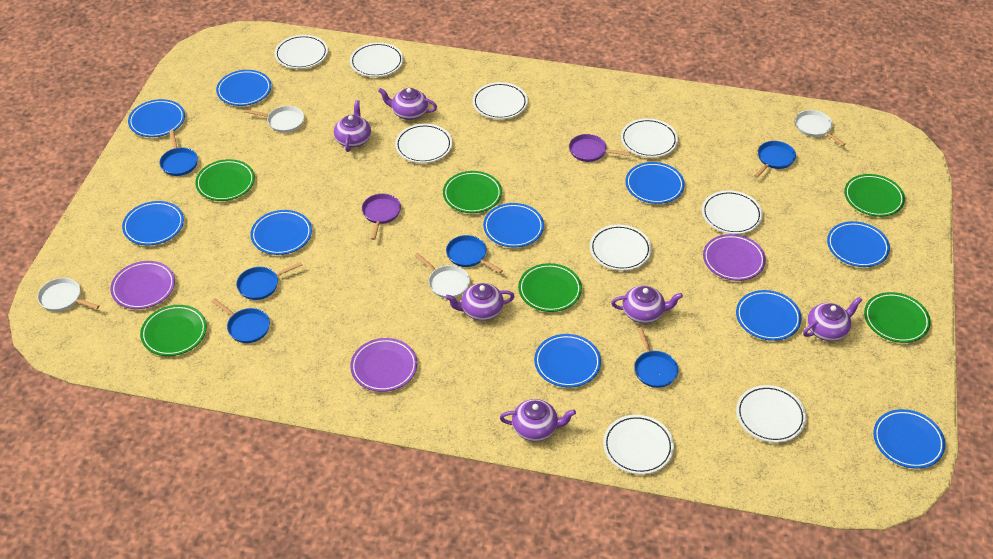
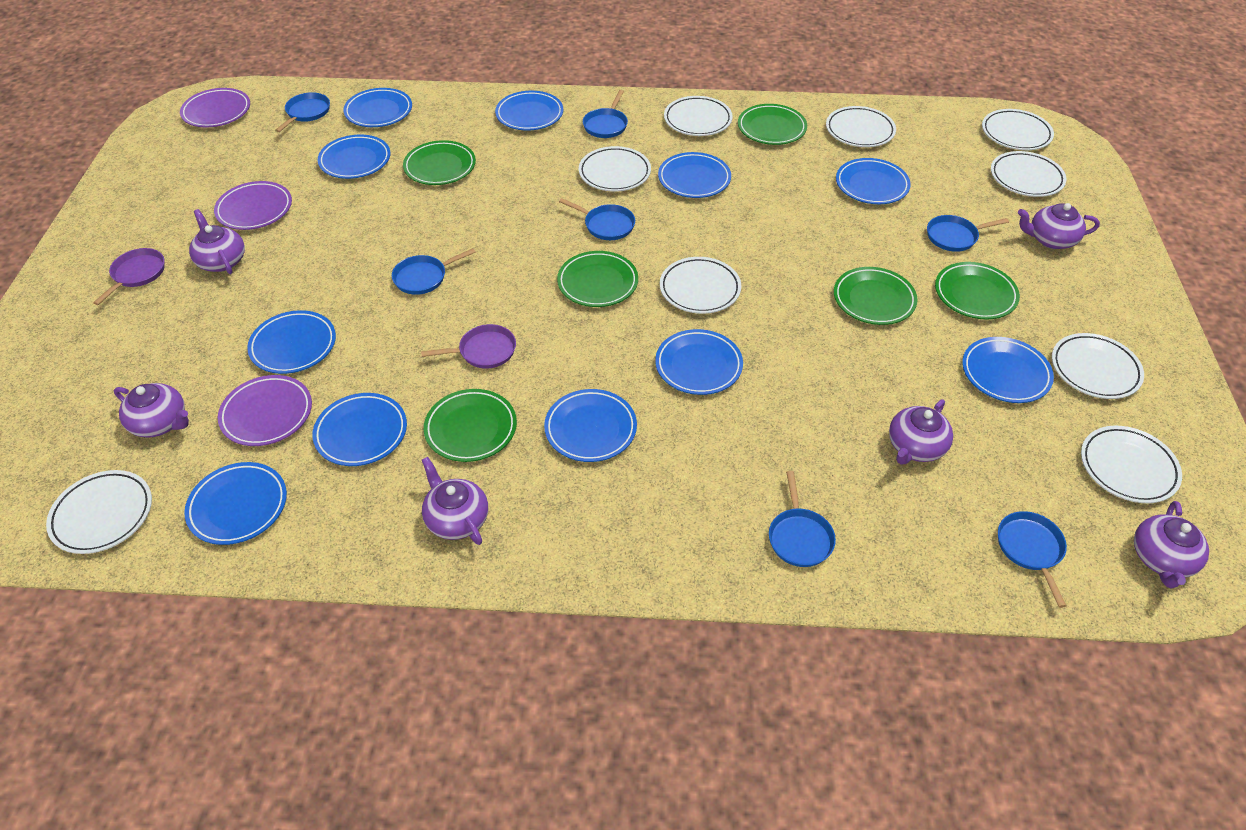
blue pan: [159,130,198,176] [211,298,270,343] [236,262,302,300] [446,235,503,273] [634,327,679,388] [754,141,796,178] = 6 -> [275,92,330,132] [392,248,475,295] [559,198,635,240] [583,90,628,138] [769,471,836,567] [927,215,1009,252] [998,511,1067,608] = 7
blue plate: [122,201,184,245] [128,99,185,137] [216,70,271,106] [251,210,312,255] [483,203,544,248] [534,334,601,388] [625,162,685,204] [736,290,802,341] [827,221,890,267] [873,409,945,469] = 10 -> [184,462,287,545] [247,310,336,374] [312,393,407,466] [318,135,390,179] [343,88,412,127] [495,91,563,131] [544,389,637,462] [655,329,743,395] [658,152,731,198] [836,158,911,204] [962,337,1054,403] = 11
white pan: [37,278,100,311] [244,106,304,133] [414,253,470,298] [795,110,845,146] = 4 -> none = 0

